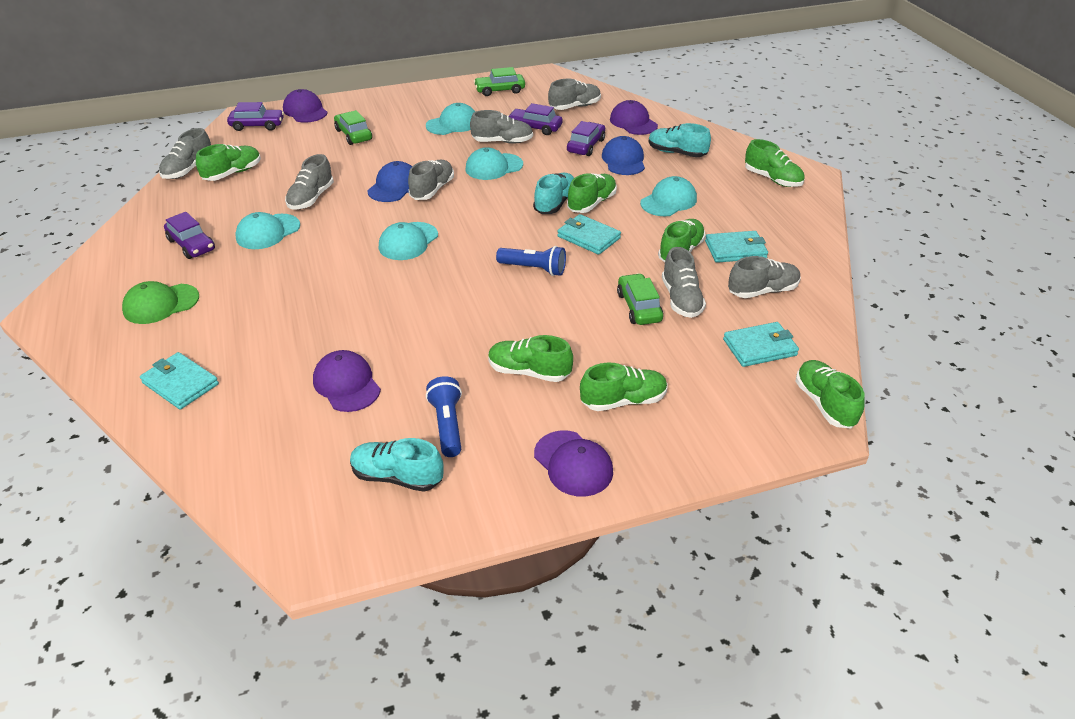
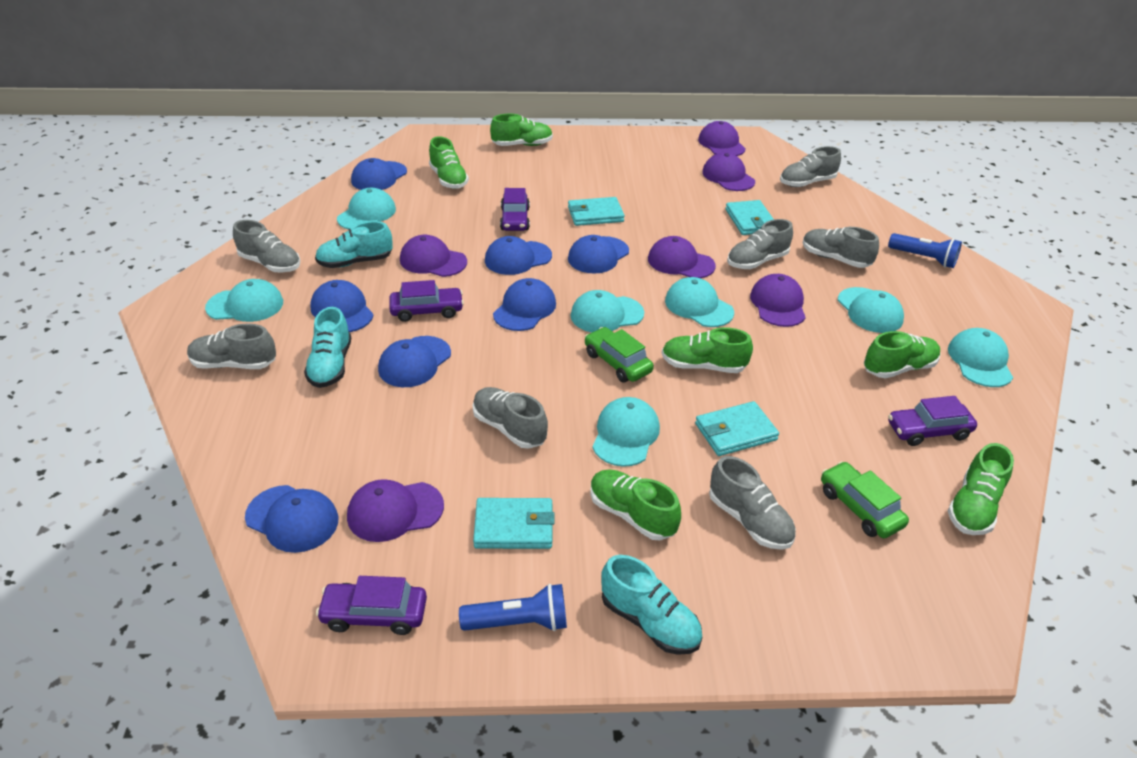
blue cap: [367,161,412,202] [602,136,645,175] = 2 -> [245,485,338,553] [311,280,374,332] [351,158,407,190] [378,336,451,387] [485,236,552,275] [493,278,556,331] [568,235,629,274] = 7
green cap: [122,281,199,324] = 1 -> none = 0
green car: [334,110,372,145] [474,67,525,96] [617,273,663,325] = 3 -> [585,327,654,382] [821,461,909,538] = 2
green shoe: [196,144,261,181] [488,335,573,382] [567,174,617,213] [580,363,668,411] [658,219,706,262] [745,139,805,187] [795,360,865,428] = 7 -> [429,136,469,189] [490,114,553,146] [590,469,681,540] [662,327,753,373] [864,331,941,378] [948,443,1014,535] = 6
purple cap: [283,89,328,123] [313,350,381,412] [534,430,613,497] [610,100,658,135] = 4 -> [347,479,444,542] [400,235,467,277] [648,236,716,278] [698,121,746,156] [702,152,755,191] [750,274,806,327] = 6
turquoise cap: [235,212,300,249] [379,222,438,260] [426,103,475,135] [466,147,523,180] [640,176,697,216] = 5 -> [205,279,283,322] [337,188,396,229] [570,290,644,332] [592,397,660,467] [665,277,734,327] [838,287,904,333] [948,328,1013,387] = 7

